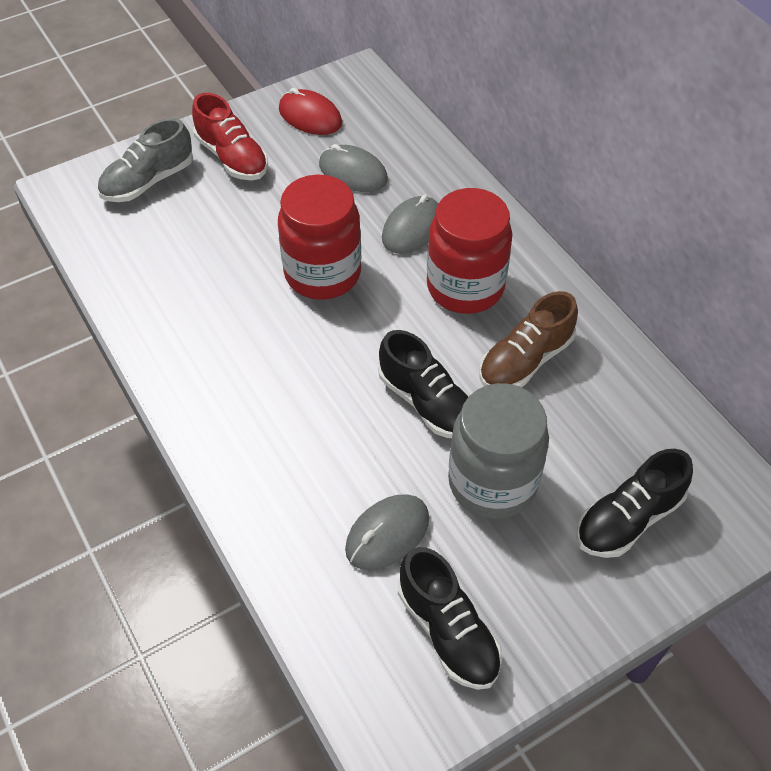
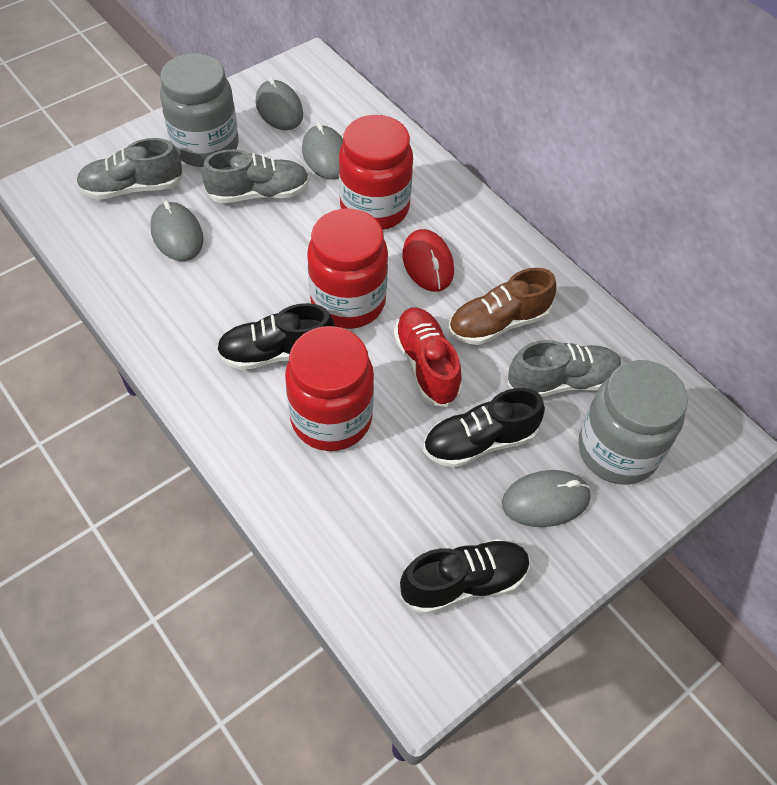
grey jar: [448,383,549,519] = 1 -> [160,53,239,167] [578,360,688,484] = 2
grey mouse: [319,144,388,192] [345,494,429,570] [382,194,438,254] = 3 -> [150,201,203,261] [256,77,303,130] [302,123,343,180] [502,470,591,527] = 4
grey shoe: [97,118,193,202] = 1 -> [76,138,183,200] [202,149,309,203] [507,340,622,397] = 3
red jar: [278,174,361,300] [427,188,512,314] = 2 -> [285,326,374,451] [307,208,388,329] [339,115,413,230] = 3

